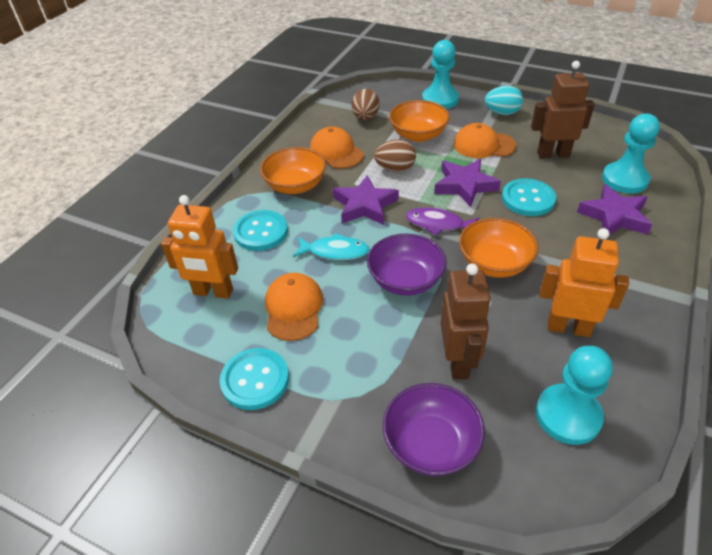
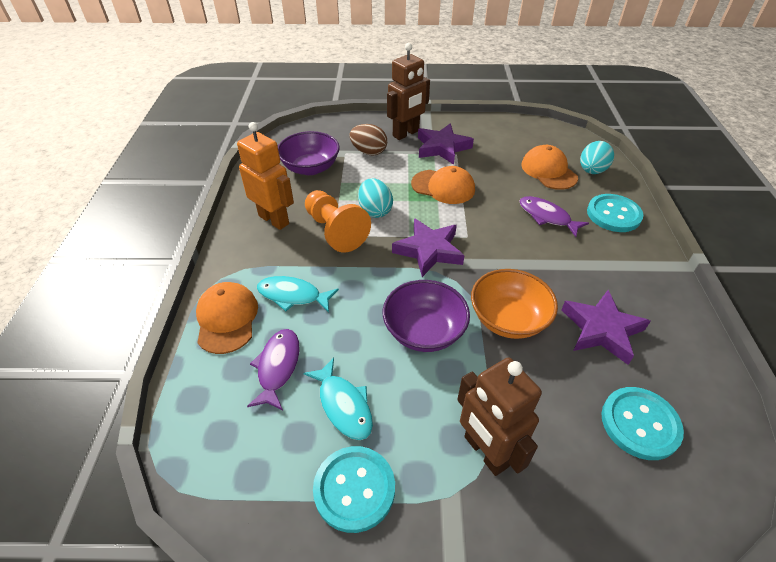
brown egg: [351,89,380,120] [374,139,416,172] = 2 -> [350,124,387,156] = 1
orange bowl: [260,147,326,194] [389,100,450,142] [459,218,538,278] = 3 -> [471,269,558,339] = 1
orange pawn: none = 0 -> [305,190,371,252] = 1
orange robot: [161,195,238,299] [540,228,629,337] = 2 -> [237,122,294,230] = 1
purple fish: [406,208,479,236] = 1 -> [247,329,300,410] [519,196,589,237] = 2
turquoise egg: [485,86,523,115] = 1 -> [358,178,393,218] [580,141,614,174] = 2
turquoise fish: [293,233,370,260] = 1 -> [257,276,339,312] [303,358,373,440] = 2
turquoise pawn: [422,40,459,109] [536,346,613,445] [602,113,660,194] = 3 -> none = 0

